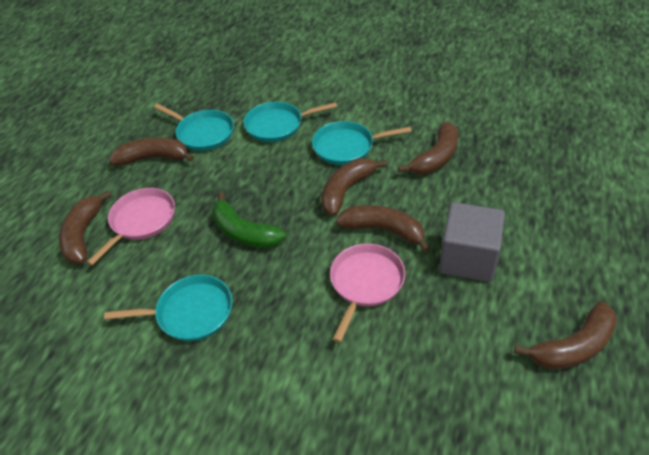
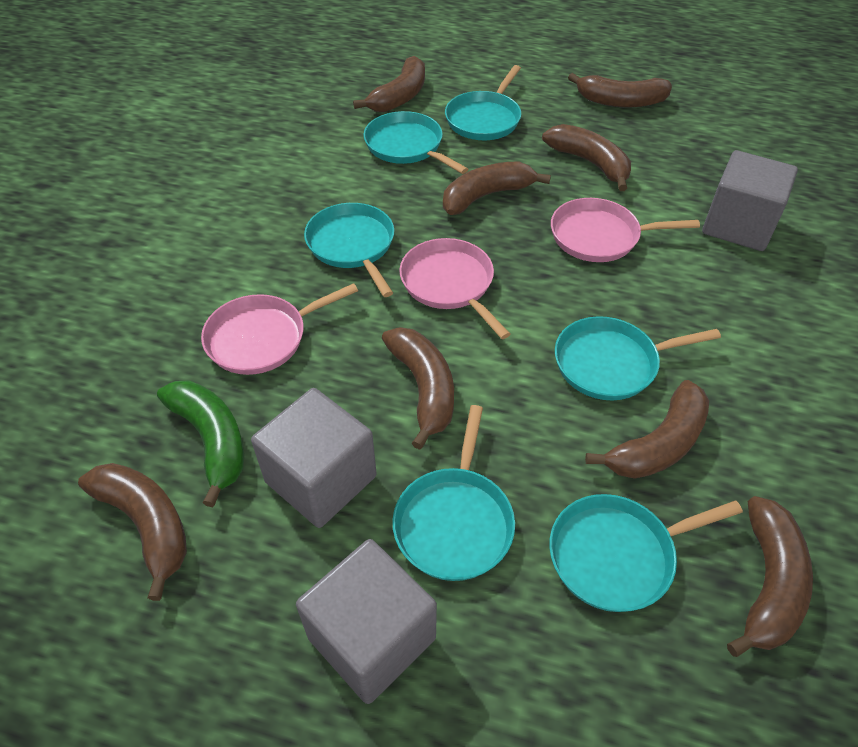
brown banana: [59,191,111,264] [109,138,194,166] [321,158,387,216] [336,205,430,252] [398,122,458,174] [514,302,617,369] = 6 -> [78,463,187,601] [353,56,425,112] [382,327,454,450] [443,162,551,215] [542,124,631,191] [568,73,672,107] [585,380,709,479] [727,496,813,657] = 8
grey cube: [439,202,505,282] = 1 -> [251,388,377,528] [296,539,437,704] [702,150,798,251] = 3
pink pan: [86,188,175,266] [330,244,405,343] = 2 -> [201,283,358,375] [399,238,510,339] [551,198,700,262] = 3
turquoise pan: [104,275,232,341] [154,104,234,151] [244,102,337,142] [312,121,412,165] = 4 -> [304,203,394,297] [363,111,468,174] [392,405,515,581] [445,65,521,140] [549,494,743,612] [555,316,721,400] = 6

